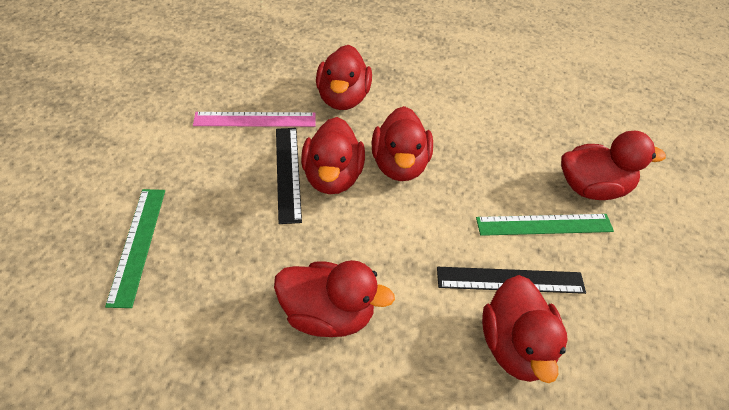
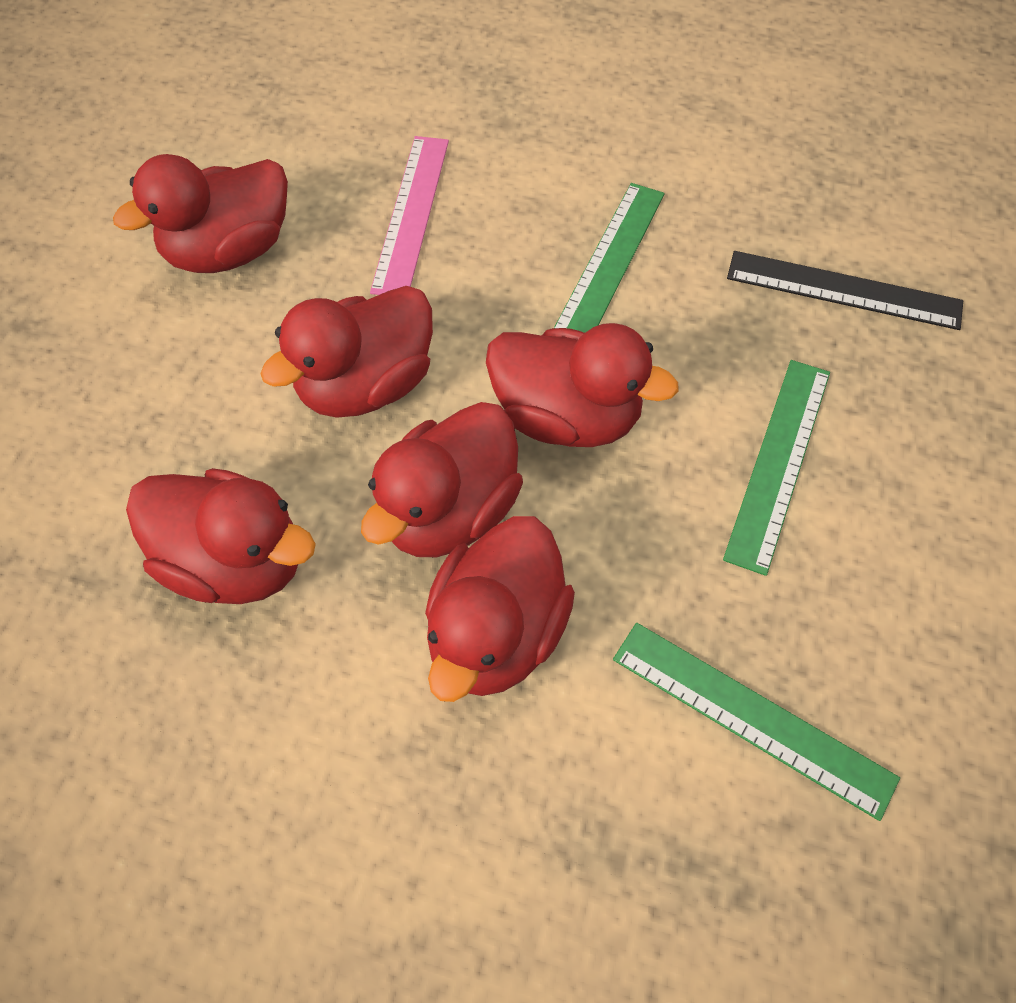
black ruler: [276,128,302,224] [437,267,586,294] = 2 -> [727,251,963,330] = 1
green ruler: [105,189,165,308] [476,214,614,236] = 2 -> [554,183,665,333] [613,623,900,821] [723,360,830,576] = 3

